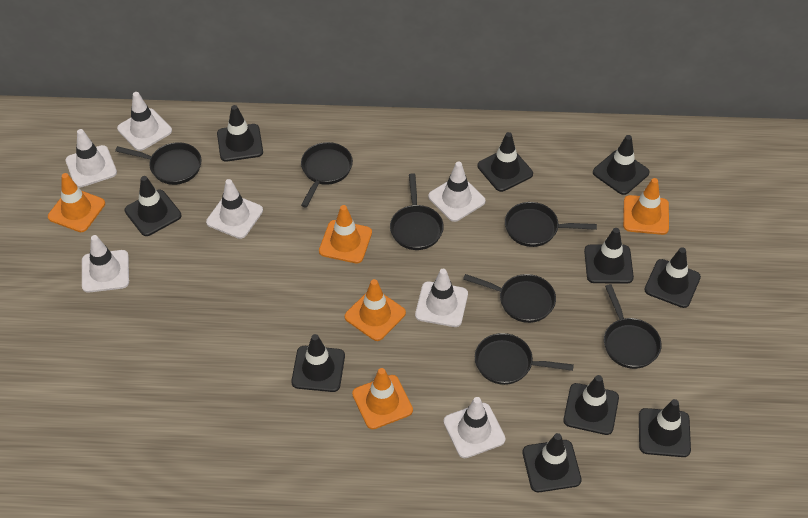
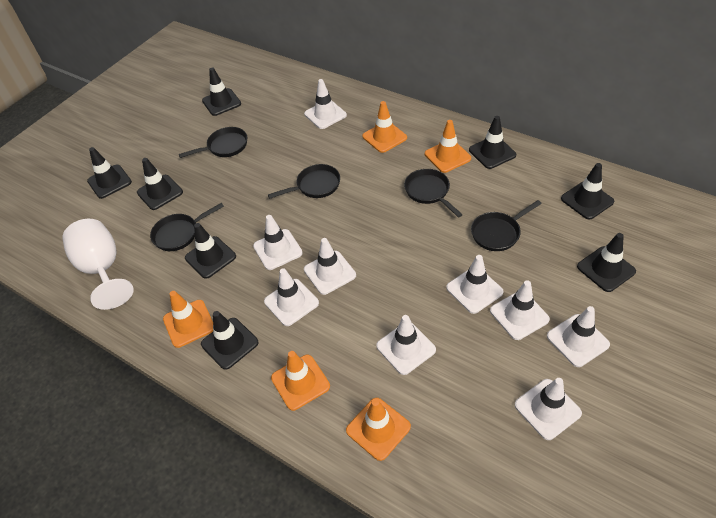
black pan: [115,142,201,185] [301,142,353,208] [390,173,444,250] [463,274,556,323] [475,333,574,385] [505,202,597,247] [604,284,662,369] = 7 -> [150,203,224,251] [179,127,248,158] [268,164,340,199] [404,169,463,217] [471,200,542,251] = 5
black traffic cone: [125,176,181,236] [217,105,263,162] [291,334,345,392] [478,132,533,192] [523,433,582,492] [563,375,619,435] [584,228,634,283] [593,135,649,195] [639,399,691,457] [645,247,701,308] = 10 -> [87,147,132,199] [137,158,183,210] [185,223,236,279] [201,311,258,370] [202,68,241,116] [469,116,516,169] [561,163,614,219] [577,233,636,292] = 8
white goblet: none = 0 -> [62,219,134,310] = 1
white traffic cone: [65,129,117,188] [82,235,129,293] [117,92,172,151] [206,179,263,239] [415,269,468,327] [428,162,486,222] [443,397,506,458] = 7 -> [253,215,303,270] [264,268,319,326] [304,79,347,129] [304,238,356,295] [376,315,436,375] [446,255,504,314] [490,280,550,340] [515,378,582,440] [547,306,610,367] = 9

